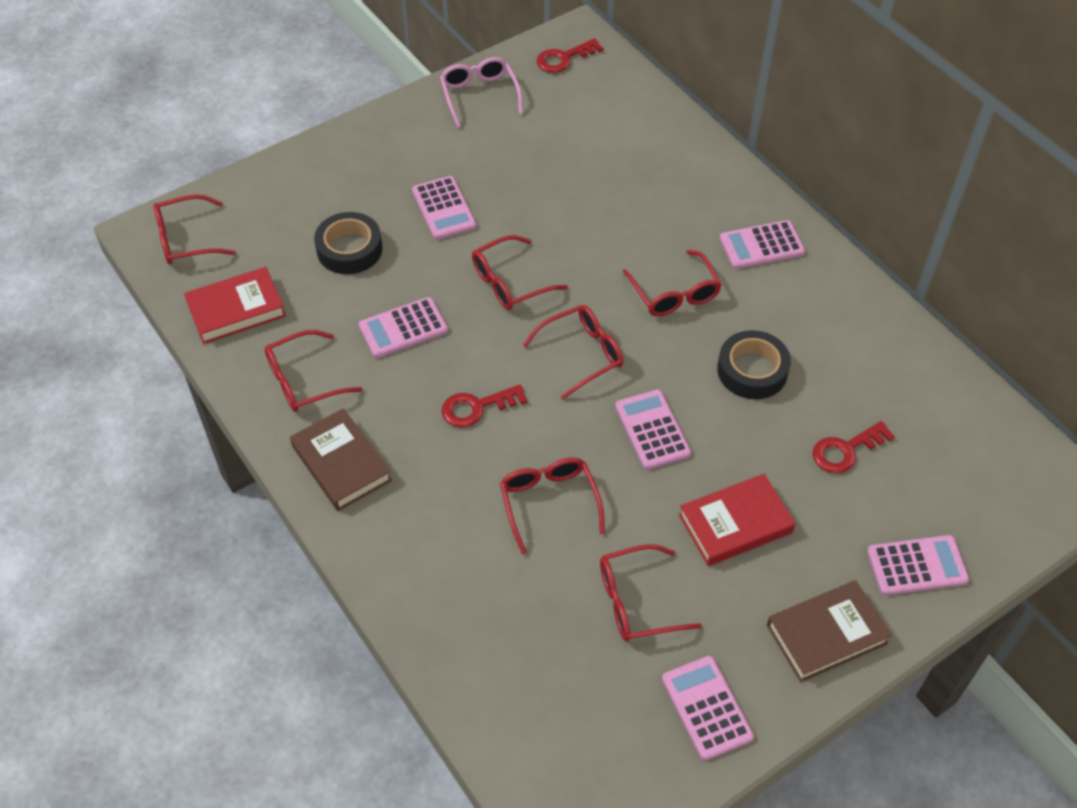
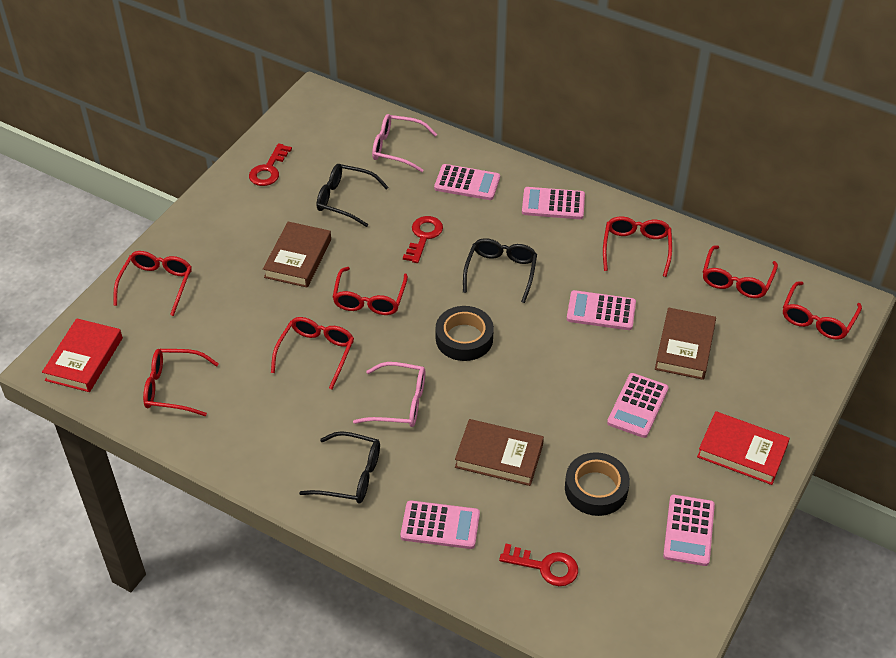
black glasses: none = 0 -> [299,431,380,503] [317,164,389,227] [463,238,537,303] = 3
brown book: [290,408,392,511] [767,580,892,682] = 2 -> [263,222,331,288] [455,419,544,486] [655,307,716,380] = 3
pink glasses: [440,57,523,127] = 1 -> [353,362,425,427] [372,114,437,172] = 2

